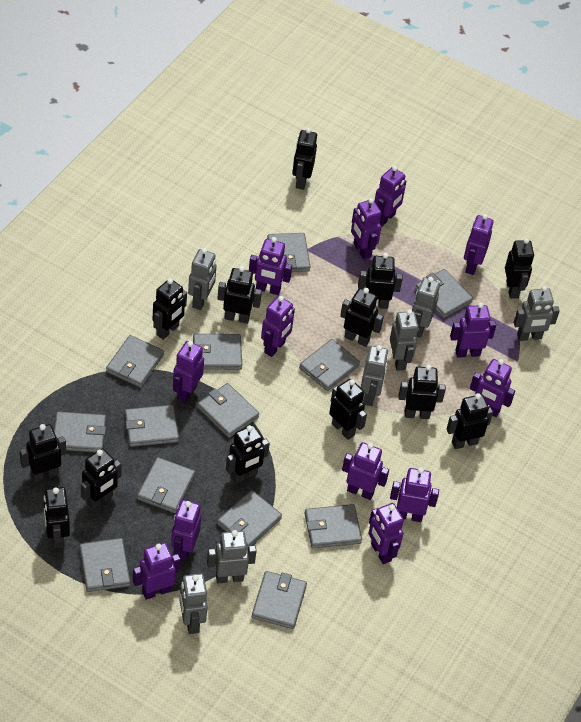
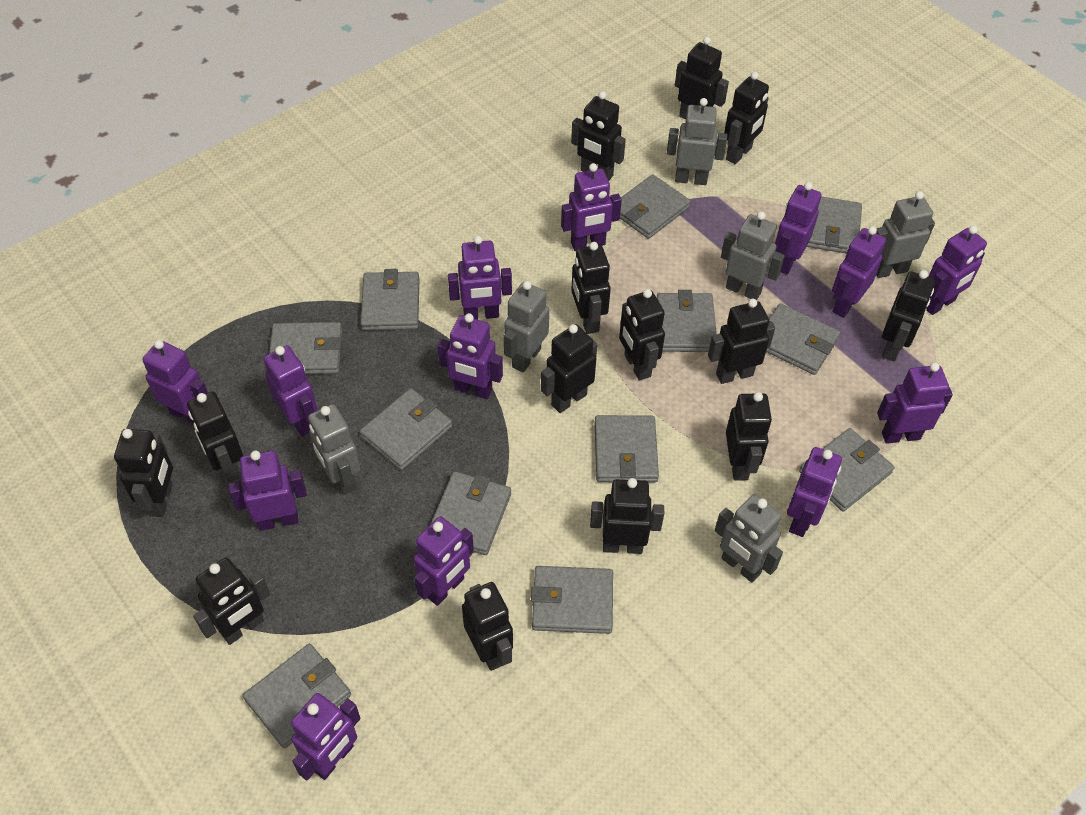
black robot: [20,424,66,482] [44,487,70,548] [81,448,122,509] [152,278,187,340] [217,266,262,324] [226,425,270,483] [292,128,317,190] [329,379,367,440] [340,288,384,347] [358,253,403,309] [399,364,446,419] [447,393,493,449] [505,238,534,299] = 13 -> [114,429,173,517] [187,392,243,483] [193,557,270,645] [462,582,513,671] [541,324,597,413] [571,91,626,181] [571,242,611,334] [590,478,664,554] [619,289,665,381] [675,37,729,120] [708,299,775,384] [724,72,769,164] [726,392,772,481] [882,270,935,361] = 14
grey robot: [180,573,208,634] [188,248,216,310] [207,530,257,583] [361,345,389,406] [390,310,419,371] [412,277,440,338] [514,286,560,341] = 7 -> [308,404,361,495] [504,281,549,372] [667,98,727,185] [715,494,783,582] [721,211,785,300] [876,191,935,278] = 6
grey wallet: [54,412,106,452] [79,538,130,592] [106,335,164,387] [125,405,179,447] [137,457,195,513] [193,334,242,370] [197,383,259,438] [217,490,282,548] [252,571,307,629] [267,233,310,272] [299,339,360,391] [305,504,362,549] [415,269,473,318] = 13 -> [243,644,351,749] [269,322,342,374] [360,269,420,331] [360,388,452,470] [430,471,511,555] [531,566,613,634] [595,415,659,482] [620,174,691,239] [657,290,717,352] [766,303,840,375] [799,428,894,512] [806,197,862,254] = 12

